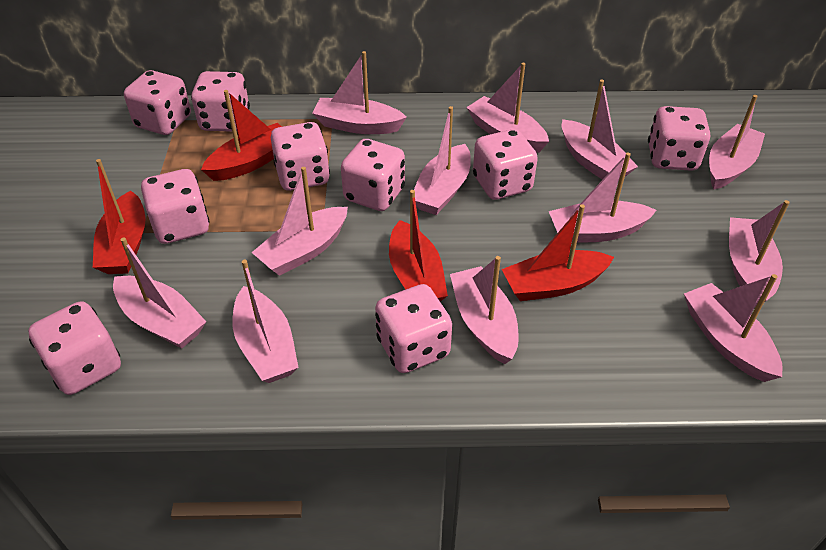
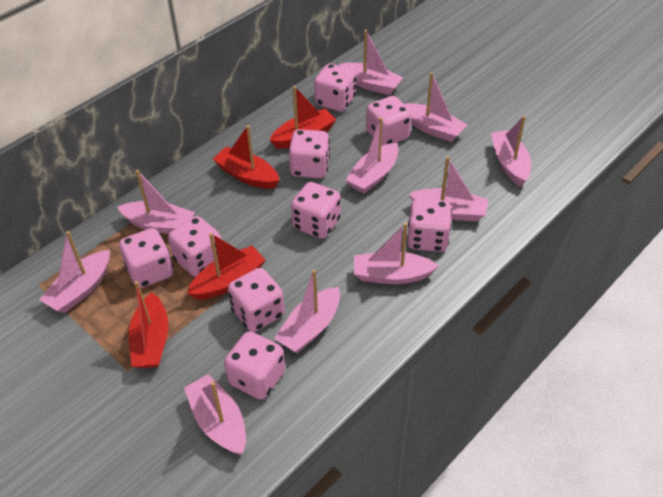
pink boat: [113,237,206,349] [232,260,299,383] [251,167,348,276] [312,51,407,134] [414,106,471,215] [450,256,518,364] [466,63,549,153] [549,153,657,243] [562,79,638,181] [684,274,783,382] [709,95,765,189] [729,200,790,305] = 12 -> [39,231,110,313] [117,170,195,234] [184,374,246,455] [274,270,340,353] [339,30,403,95] [346,117,399,194] [354,223,439,284] [404,72,467,142] [409,157,488,222] [491,116,531,187] = 10

